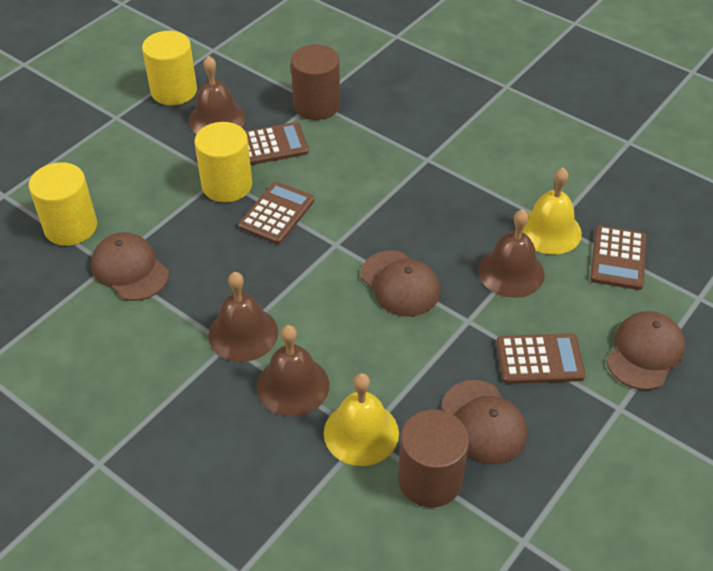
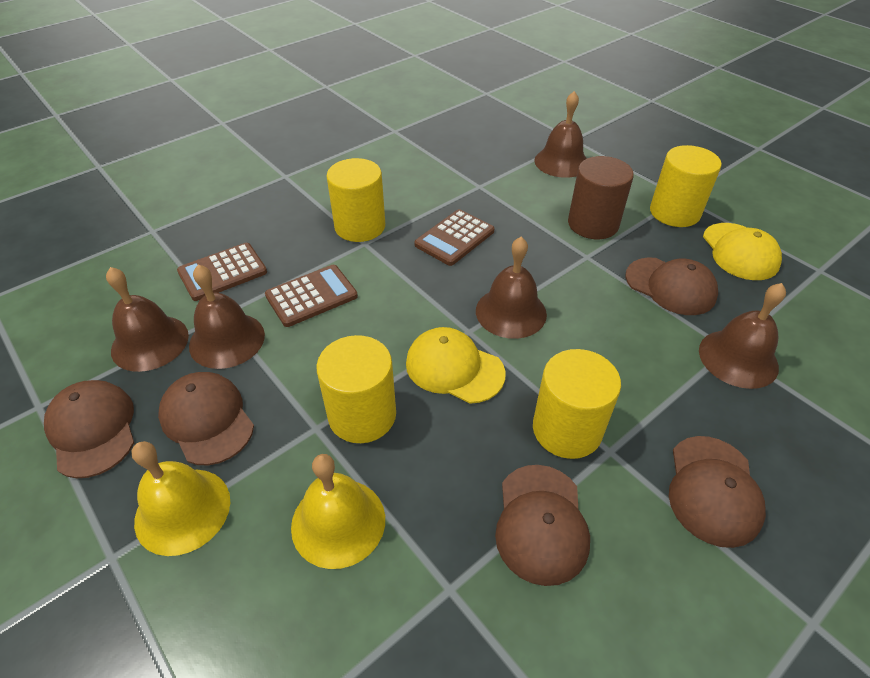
brown bell: [188,56,246,134] [208,272,278,362] [257,325,329,416] [478,209,545,298] = 4 -> [106,267,189,372] [189,265,265,369] [476,237,547,339] [534,91,587,178] [699,283,786,389] = 5
brown calculator: [238,182,314,244] [245,122,309,165] [496,333,586,384] [590,225,646,290] = 4 -> [177,243,267,301] [265,265,358,327] [414,209,495,266] = 3
brown cap: [91,232,169,301] [361,251,440,317] [442,380,527,465] [606,311,685,390] = 4 -> [44,380,134,478] [158,372,254,465] [495,465,590,586] [625,258,718,315] [669,436,766,548] = 5
brown cylinder: [291,44,340,120] [398,410,469,507] = 2 -> [568,156,634,239] = 1
yellow cap: none = 0 -> [406,327,506,404] [703,223,782,280] = 2
yellow cylinder: [29,162,97,246] [142,31,197,105] [194,122,252,202] = 3 -> [316,335,396,443] [327,158,385,242] [533,349,621,459] [650,145,722,227] = 4

